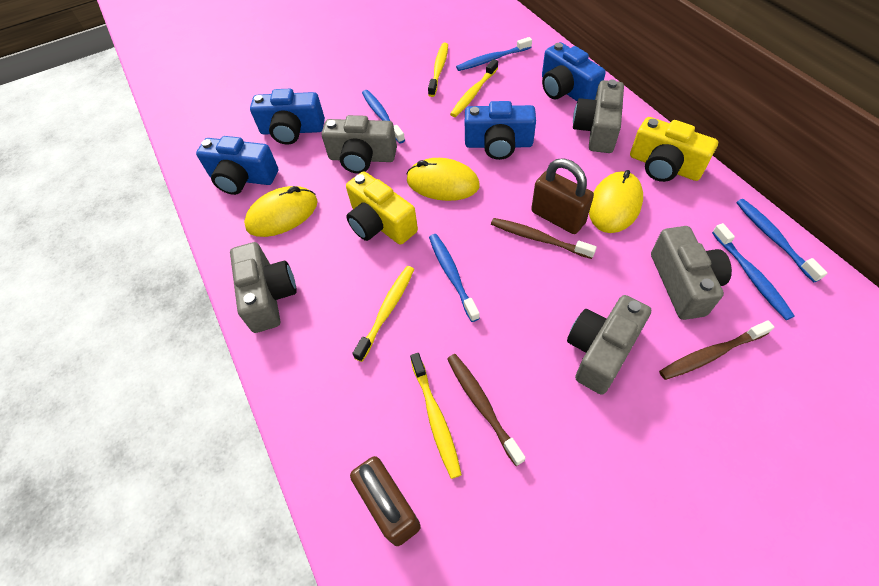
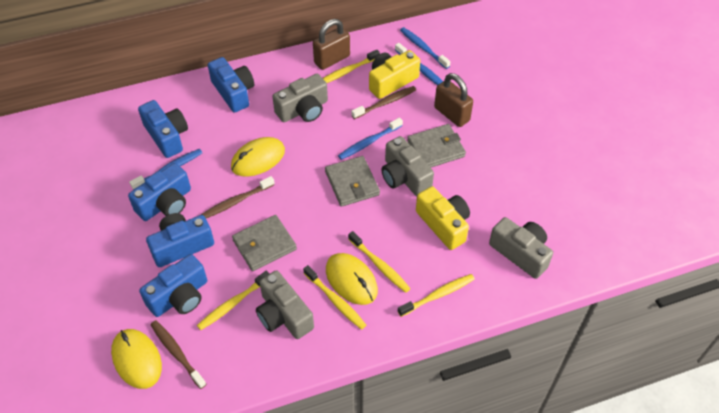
blue camera: [196,136,278,195] [250,89,325,145] [465,101,536,160] [542,42,606,101] = 4 -> [128,163,191,221] [138,100,188,158] [139,254,207,317] [146,213,214,267] [208,57,254,113] = 5
blue toothbrush: [362,90,405,144] [429,234,480,322] [456,37,532,71] [712,223,795,320] [736,199,827,282] = 5 -> [129,149,202,190] [338,117,403,160] [395,43,443,85] [400,27,451,69] = 4
grey camera: [230,242,297,333] [322,115,397,174] [567,295,651,395] [573,80,624,153] [651,226,732,320] = 5 -> [256,270,314,339] [272,74,328,122] [381,136,434,196] [489,217,553,279] = 4
grey wallet: none = 0 -> [232,215,297,271] [325,156,380,207] [407,124,466,168] = 3
yellow toothbrush: [352,266,414,362] [410,353,462,479] [428,43,448,97] [450,59,498,117] = 4 -> [197,271,269,330] [303,265,366,330] [323,50,380,83] [348,231,411,293] [398,274,475,317] = 5

